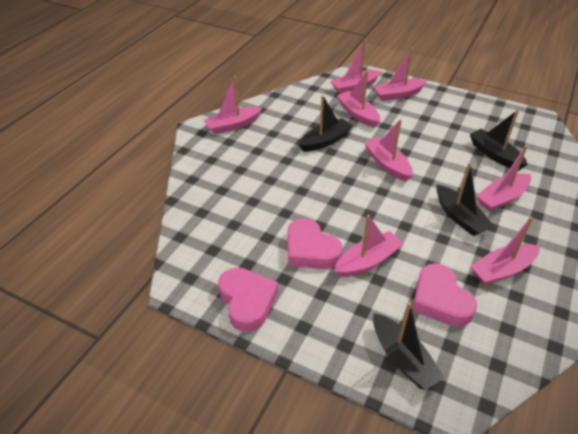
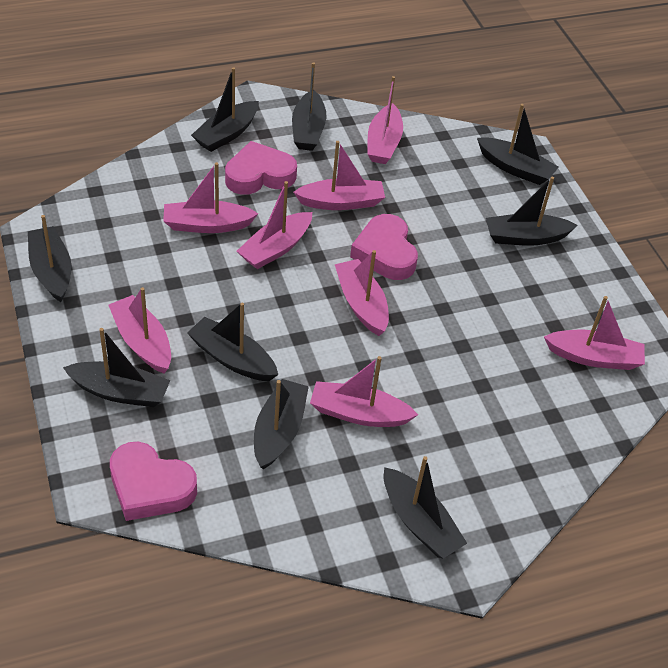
black boat: [298,95,353,152] [373,302,445,390] [436,162,494,236] [470,110,528,171] = 4 -> [28,215,71,302] [63,328,170,407] [187,302,278,381] [191,67,259,152] [254,379,309,469] [292,62,327,151] [384,456,467,558] [477,104,559,185] [486,177,578,246] = 9

